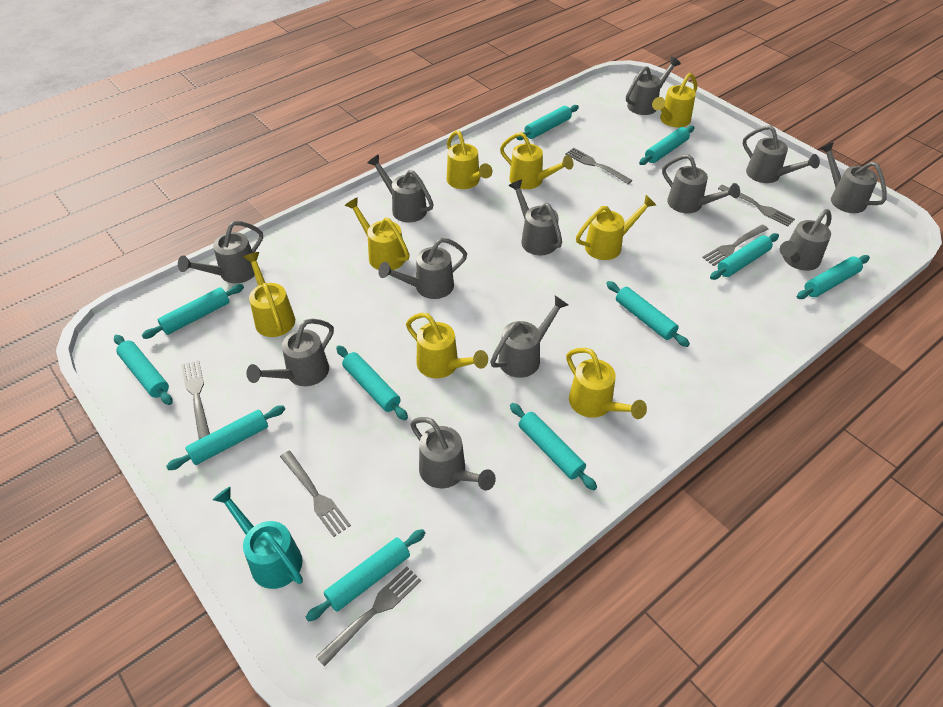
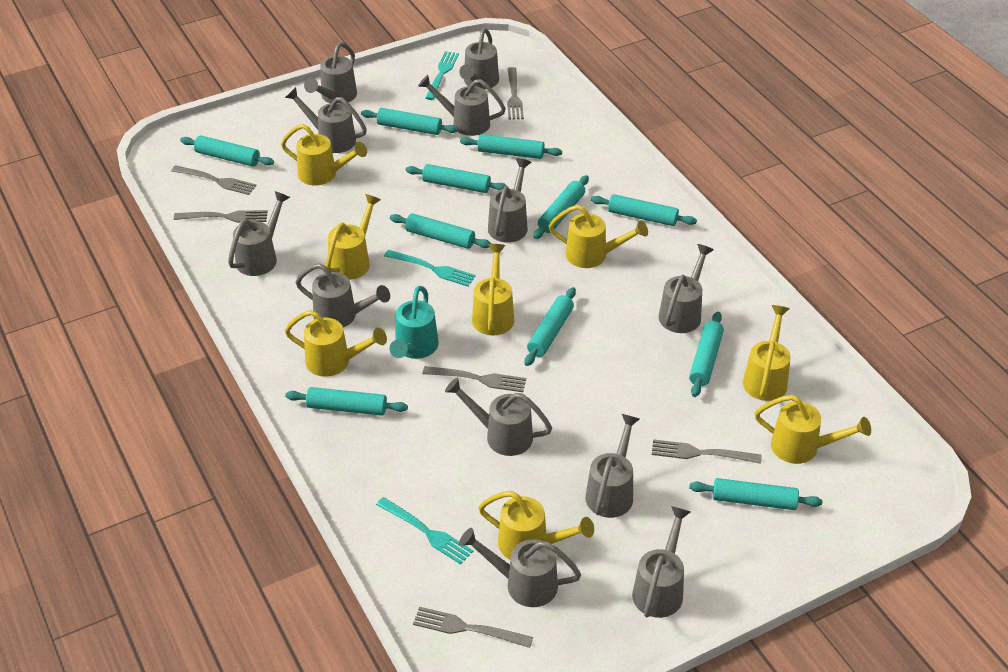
turquoise fork: none = 0 -> [376,497,473,565] [384,250,476,287] [425,51,459,100] = 3

